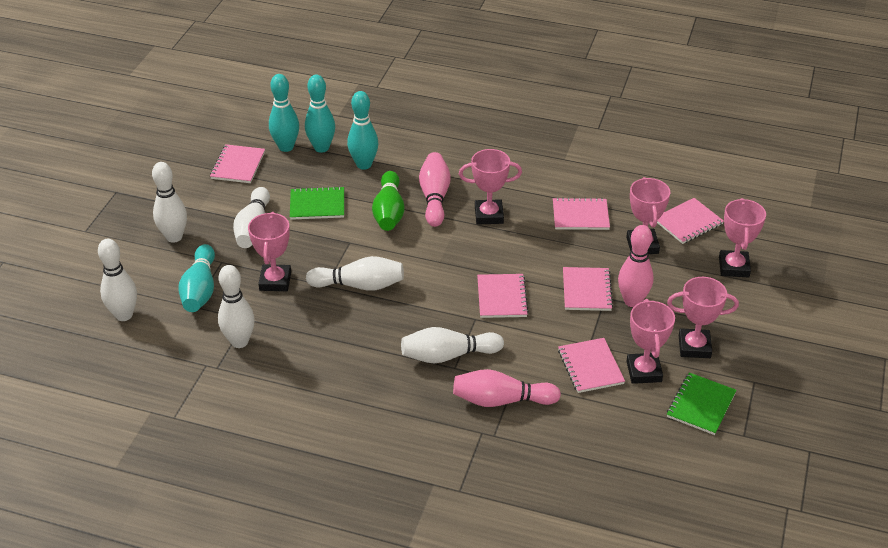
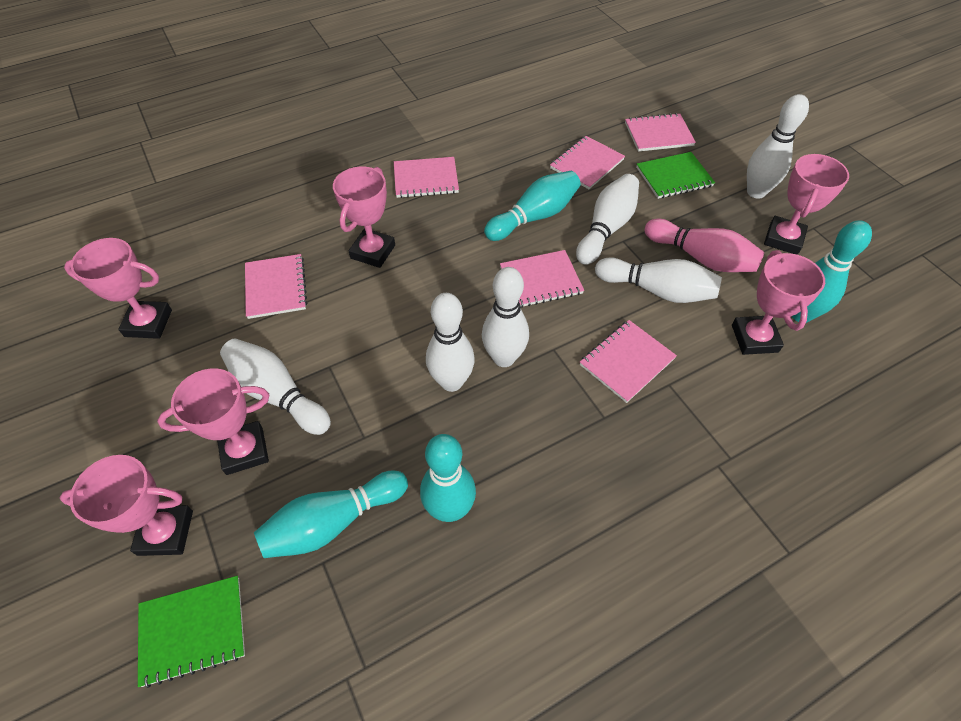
green bowling pin: [372,171,405,231] = 1 -> none = 0
pink bowling pin: [419,152,451,227] [453,369,561,407] [618,225,654,307] = 3 -> [645,219,764,272] = 1

